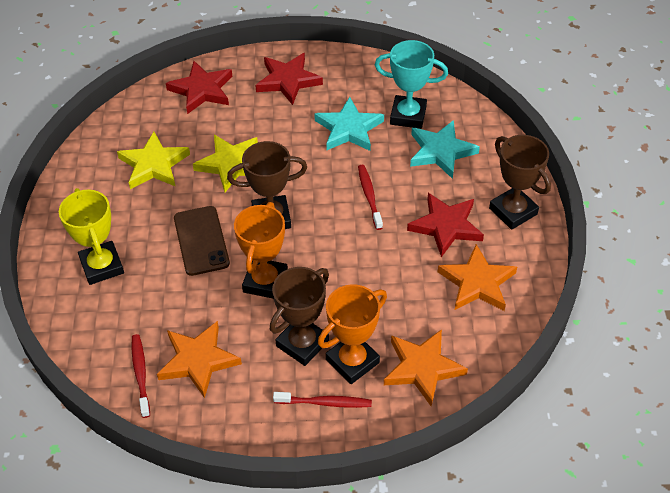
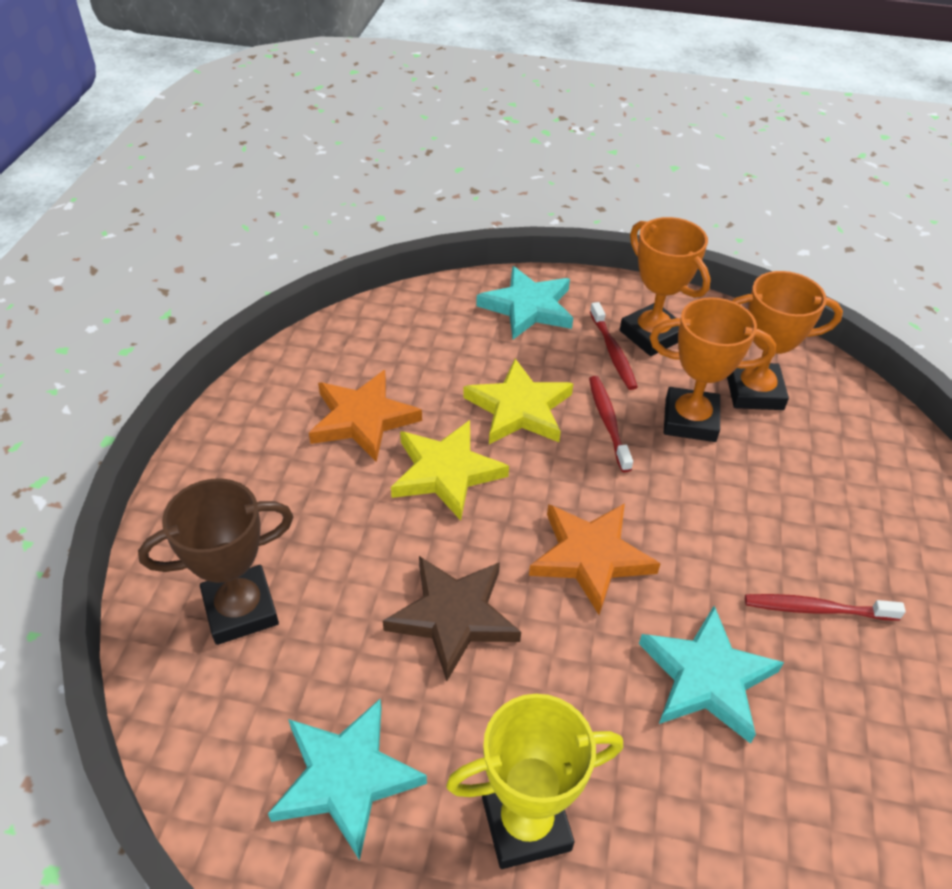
brown phone: [174,206,230,276] = 1 -> none = 0
brown star: none = 0 -> [383,556,521,681] = 1
brown trophy: [227,141,307,229] [270,267,329,366] [489,135,551,230] = 3 -> [138,478,293,645] = 1
orange star: [157,321,242,398] [384,329,468,406] [438,244,517,311] = 3 -> [309,370,422,462] [529,503,661,615] = 2
orange trophy: [234,202,288,299] [318,284,387,384] = 2 -> [620,217,711,356] [650,297,776,442] [727,271,843,410] = 3
red star: [166,61,232,114] [255,53,323,105] [407,193,484,257] = 3 -> none = 0
turquoise star: [314,97,384,151] [410,120,480,179] = 2 -> [268,699,427,861] [476,266,573,339] [639,606,784,744] = 3
turquoise trophy: [375,40,448,129] = 1 -> none = 0

